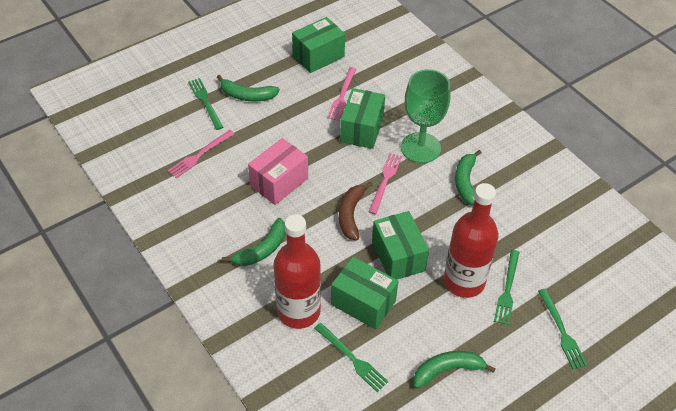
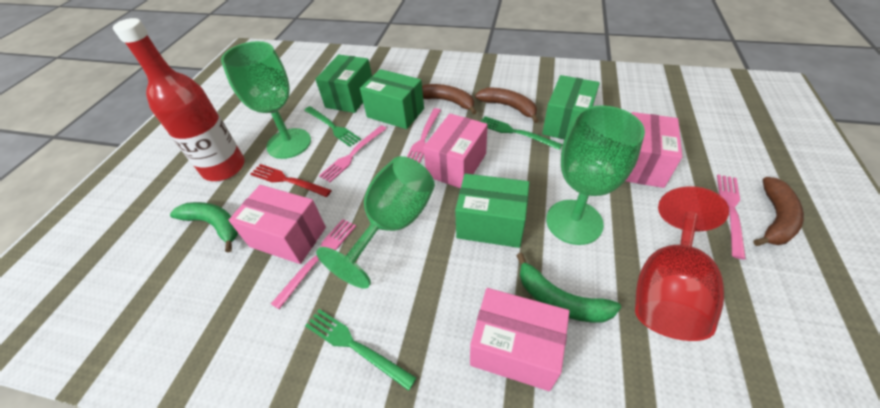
brown banana: [339,182,373,241] = 1 -> [422,84,477,115] [475,88,539,123] [753,177,804,246] = 3
green banana: [217,75,280,101] [222,218,286,266] [413,351,496,389] [455,150,482,206] = 4 -> [170,202,238,252] [516,253,621,323] = 2
green fork: [188,78,223,130] [314,323,388,392] [494,250,520,325] [538,289,587,369] = 4 -> [304,106,361,147] [305,309,417,391] [480,116,563,150] = 3
green goblet: [401,69,451,163] = 1 -> [221,41,311,159] [316,156,435,289] [546,105,645,245] = 3
pink box: [248,138,308,205] = 1 -> [229,185,326,264] [423,114,488,188] [470,288,569,391] [626,112,682,188] = 4
pink fork: [168,130,234,179] [327,67,356,121] [368,153,402,214] = 3 -> [271,219,356,309] [319,125,387,182] [407,108,441,163] [717,175,746,259] = 4
red bottle: [273,214,321,329] [444,183,499,298] = 2 -> [113,18,245,181] = 1
red fork: none = 0 -> [250,164,332,197] = 1
red goblet: none = 0 -> [635,187,729,341] = 1

